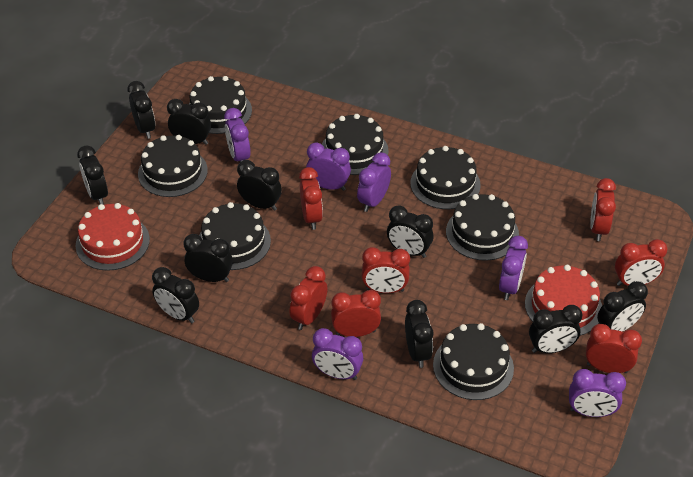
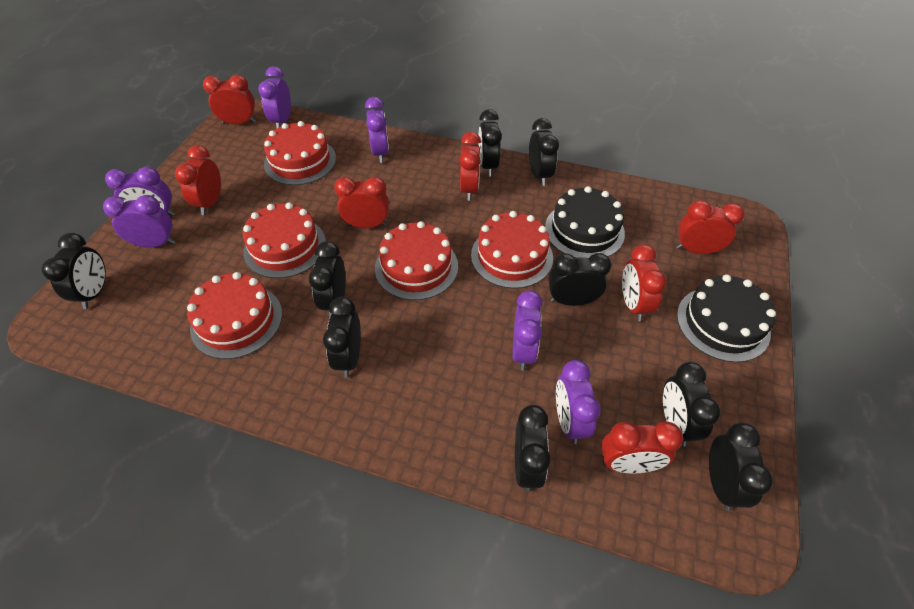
black cake: [138,135,208,197] [189,76,252,134] [199,202,271,270] [322,114,389,175] [410,146,481,209] [433,323,514,400] [446,194,519,261] = 7 -> [545,186,625,258] [677,274,776,362] = 2
black clock: [77,146,108,205] [127,81,155,139] [152,267,199,323] [167,99,211,145] [183,234,233,282] [237,160,282,211] [387,205,433,258] [405,300,433,368] [529,305,582,353] [597,281,648,332] = 10 -> [42,233,106,309] [309,241,346,318] [323,297,361,377] [479,109,502,176] [515,405,551,492] [529,118,559,186] [549,253,611,306] [663,362,721,446] [709,423,773,511] = 9
red cake: [76,203,150,271] [525,265,602,336] = 2 -> [187,272,282,359] [243,202,326,278] [264,121,336,185] [375,221,458,300] [471,211,553,289] = 5

